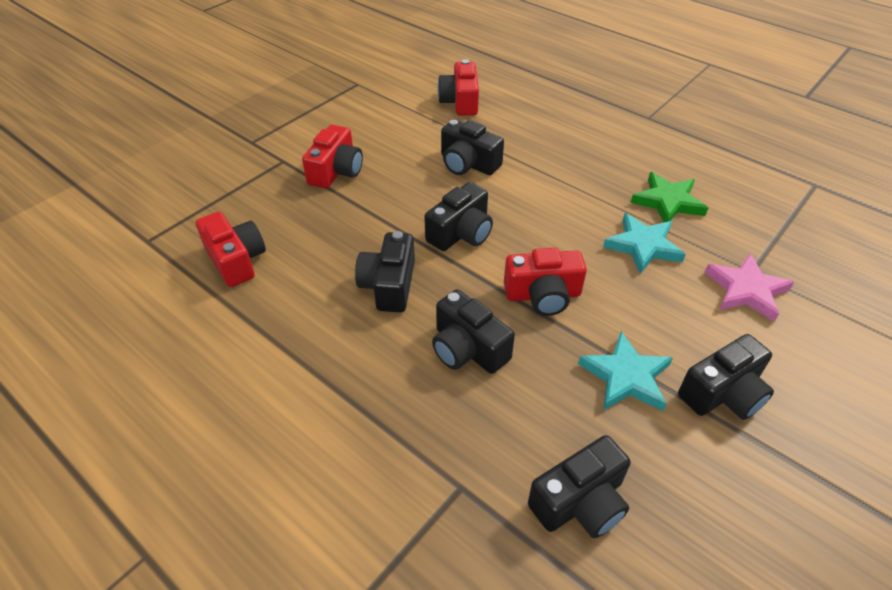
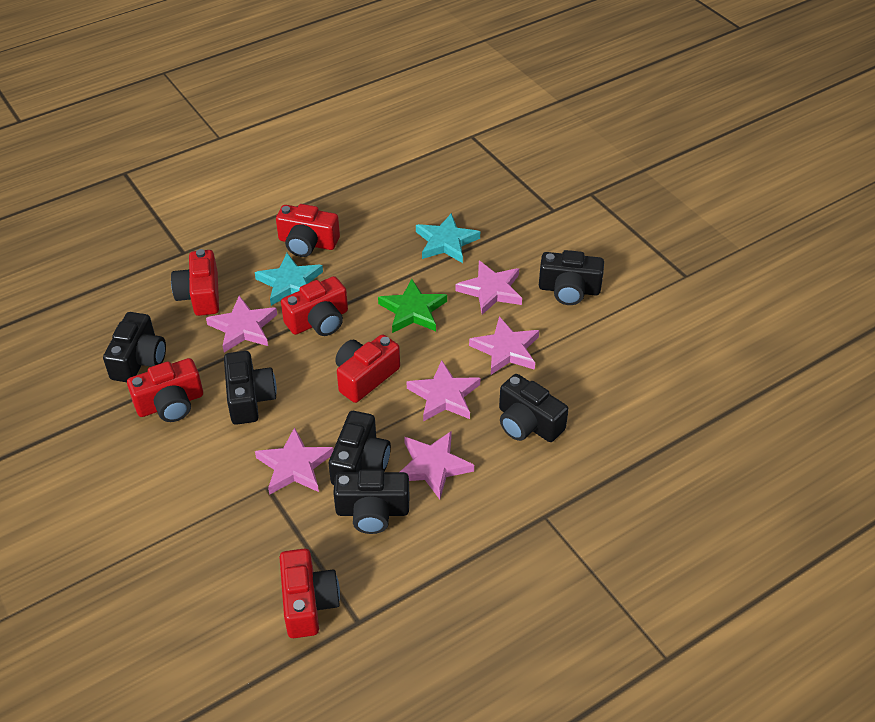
pink star: [704,253,794,322] = 1 -> [206,296,277,352] [255,427,333,495] [400,431,474,499] [407,360,481,422] [455,261,522,315] [469,316,539,375] = 6
red camera: [196,212,266,287] [302,125,363,189] [437,59,479,116] [504,248,587,316] = 4 -> [127,358,203,422] [171,249,219,316] [276,204,340,257] [279,548,340,638] [281,276,348,336] [335,334,400,403] = 6

